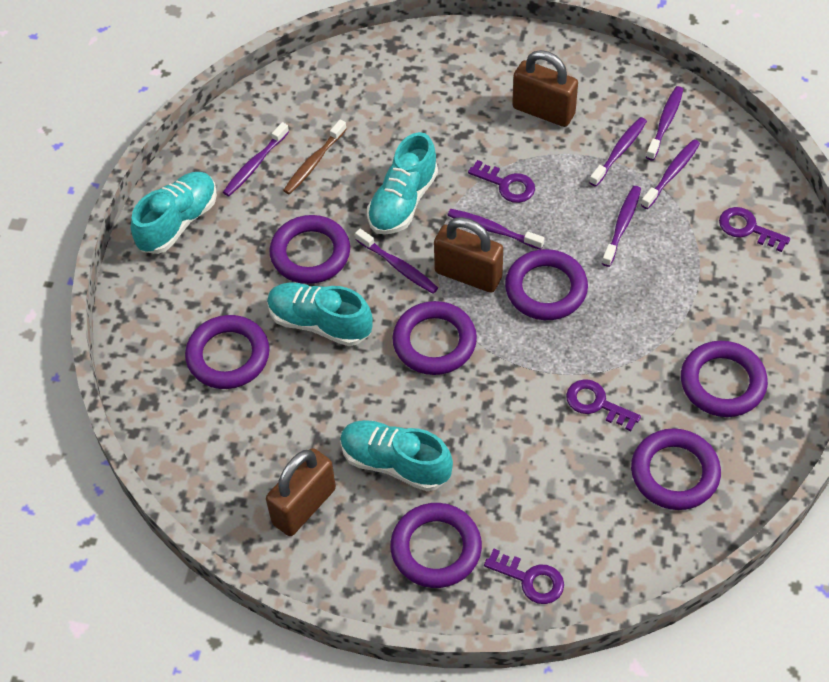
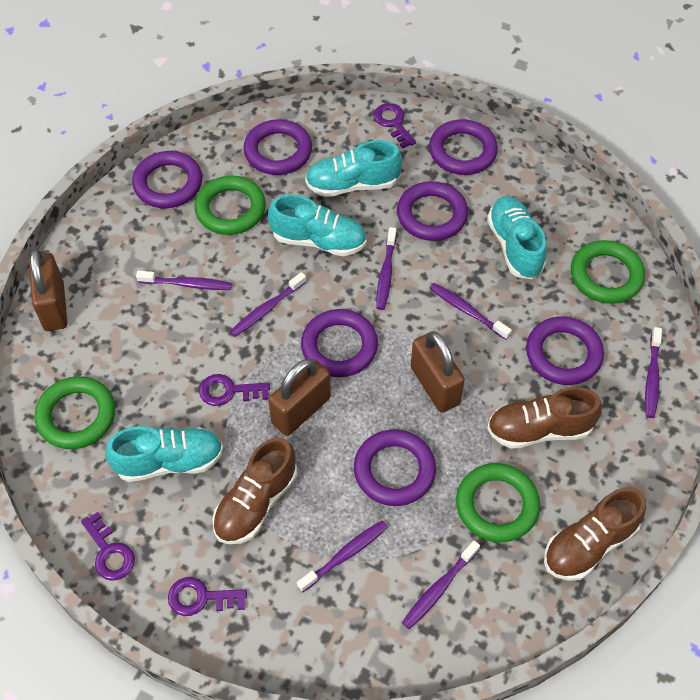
brown shoe: none = 0 -> [212,437,297,544] [487,387,602,449] [544,487,646,581] = 3
brown toothbrush: [283,120,347,195] = 1 -> none = 0
green ring: none = 0 -> [35,376,115,449] [195,176,266,235] [456,463,540,542] [571,240,645,304] = 4

